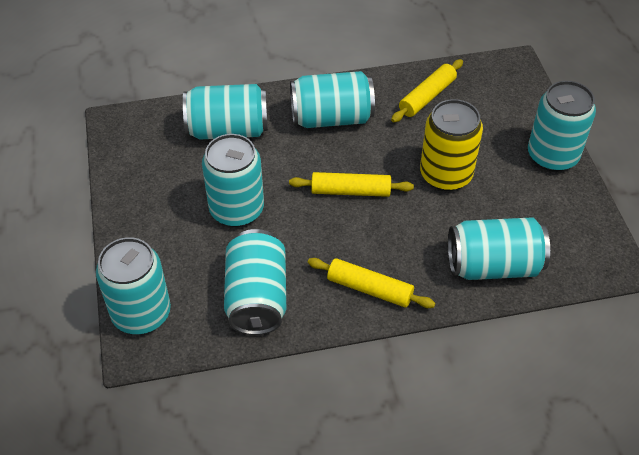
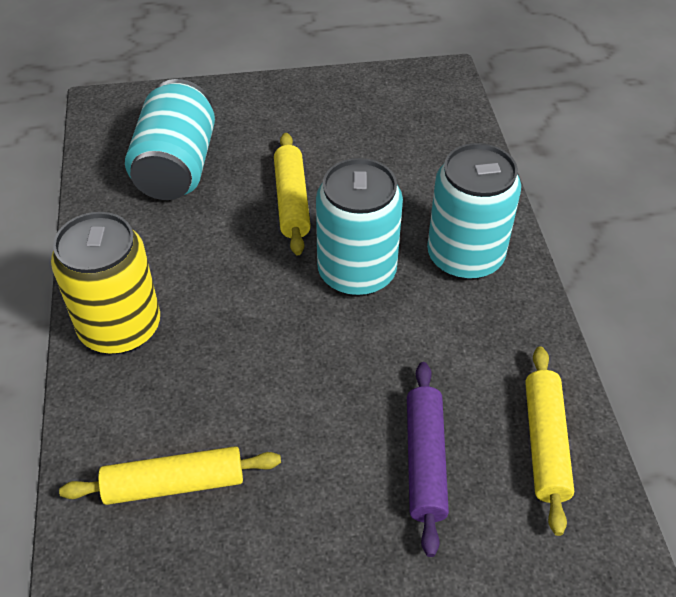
purple rolling pin: none = 0 -> [407,362,449,557] = 1
turquoise can: [96,237,171,334] [183,84,268,139] [202,134,264,227] [224,229,286,335] [290,71,375,128] [448,217,550,280] [528,81,596,172] = 7 -> [125,79,215,200] [316,158,403,297] [427,143,521,280] = 3

